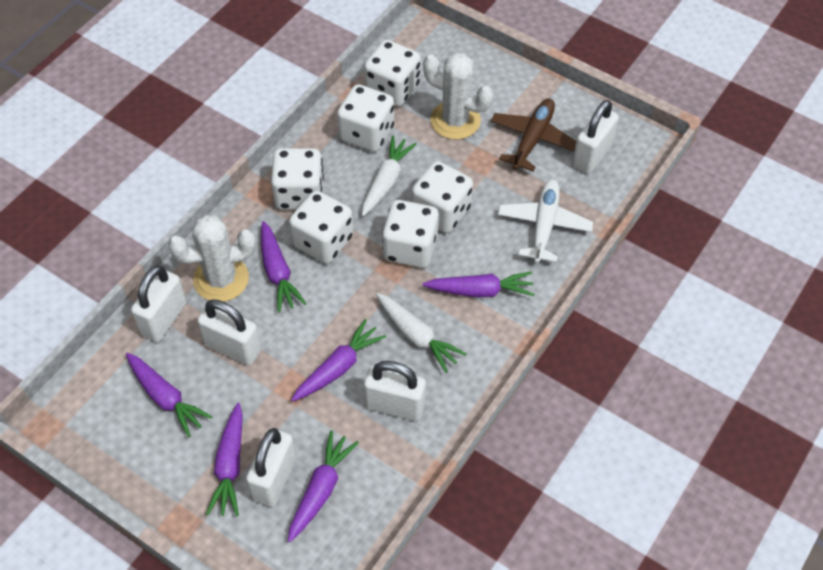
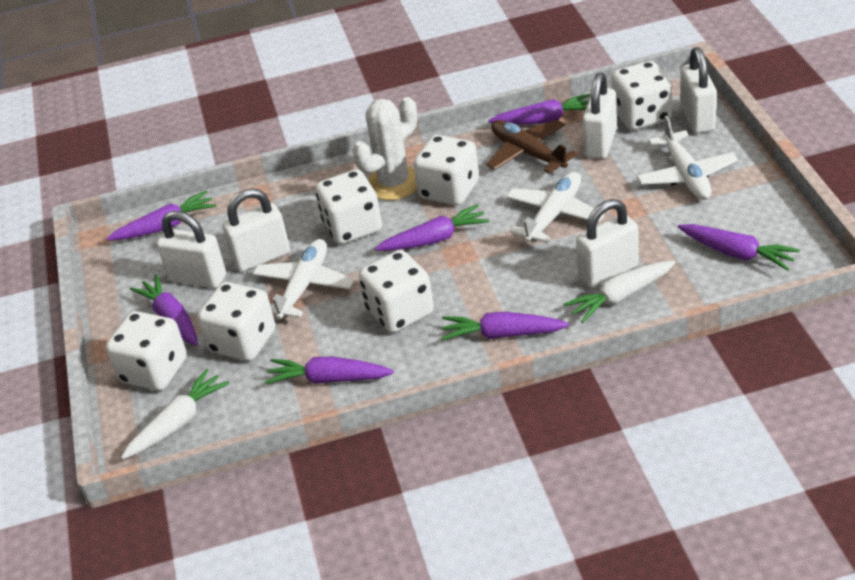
purple carrot: [126,353,212,438] [206,403,243,516] [261,221,307,313] [288,431,359,542] [291,319,386,401] [423,271,535,298] = 6 -> [107,191,216,240] [130,274,198,346] [265,357,394,384] [375,204,490,251] [441,312,569,341] [488,94,590,125] [678,224,800,271] = 7
white cactus: [168,215,256,302] [423,53,493,140] = 2 -> [353,97,417,200] = 1
white plane: [498,180,593,263] = 1 -> [252,239,355,320] [506,172,604,243] [636,116,738,200] = 3

